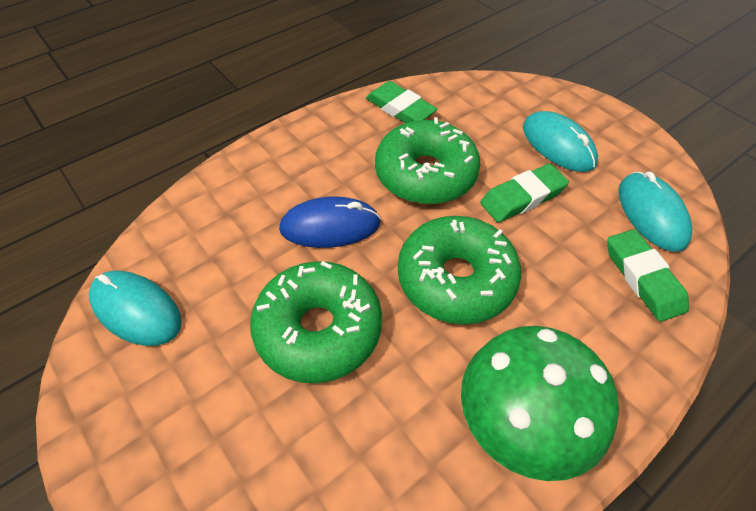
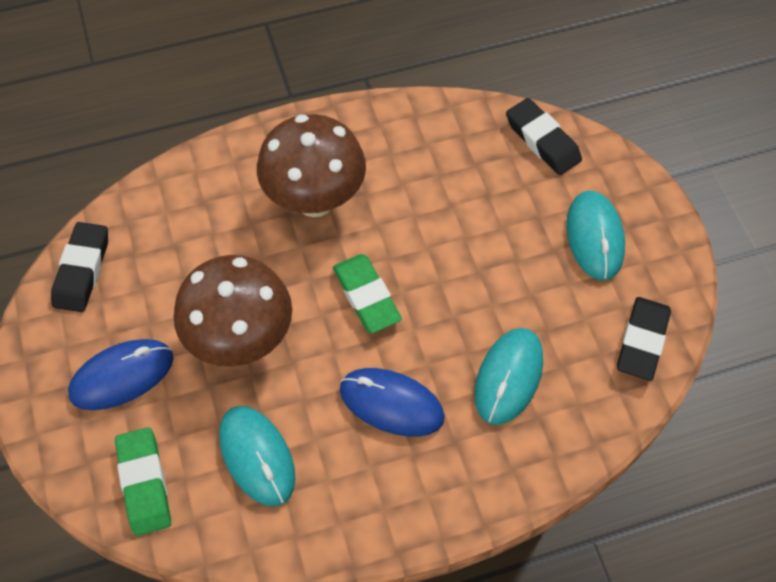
black eraser: none = 0 -> [51,222,108,312] [506,98,582,175] [617,297,671,381] = 3
blue mouse: [279,196,381,248] = 1 -> [68,339,174,410] [340,368,445,437] = 2
brown mushroom: none = 0 -> [174,255,292,367] [257,114,366,217] = 2
green donut: [250,261,382,383] [375,117,480,205] [398,216,521,324] = 3 -> none = 0
green eraser: [366,81,437,123] [480,164,569,222] [607,229,689,322] = 3 -> [115,427,171,536] [333,254,402,333] = 2
green mushroom: [461,326,619,481] = 1 -> none = 0

